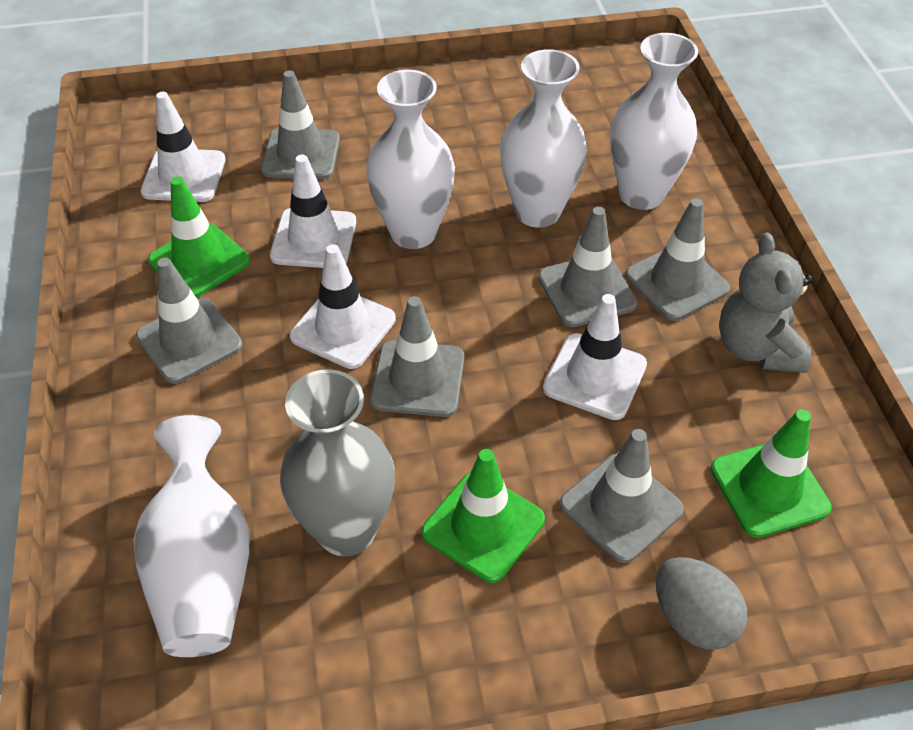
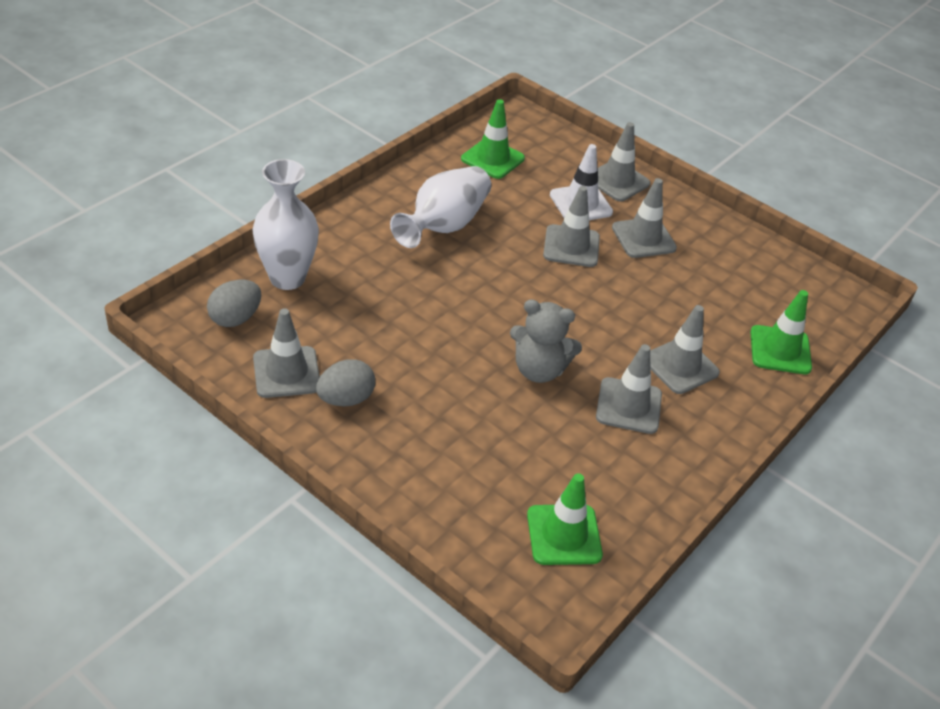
grey egg: [656,557,747,650] = 1 -> [207,280,261,327] [316,359,375,406] = 2
grey vase: [280,369,395,557] = 1 -> none = 0
white traffic cone: [140,92,225,202] [270,155,356,268] [290,244,396,369] [543,294,647,420] = 4 -> [550,144,613,220] = 1
white vase: [134,415,250,657] [366,70,455,249] [500,49,587,228] [610,33,698,210] = 4 -> [252,159,319,290] [390,166,491,248] = 2

